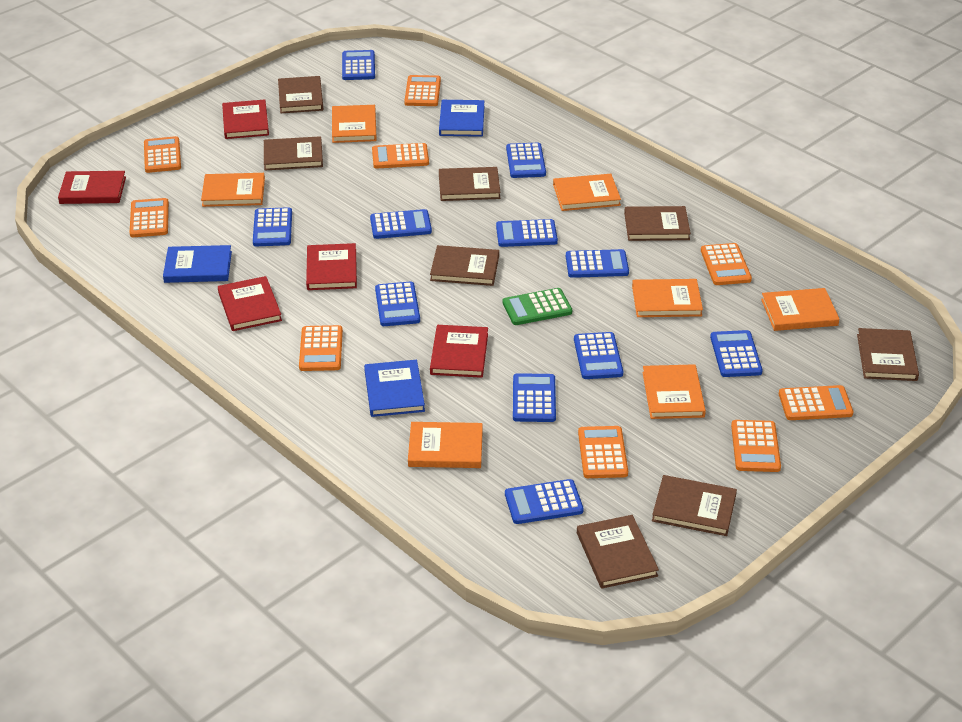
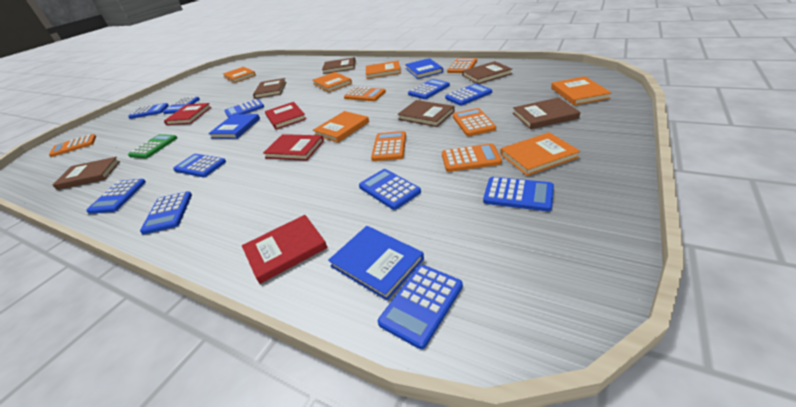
brown book: [264,136,323,170] [278,76,323,113] [430,245,499,286] [439,167,501,201] [577,515,659,589] [624,206,691,241] [652,475,737,536] [857,328,919,381] = 8 -> [53,157,120,190] [253,78,286,99] [322,57,356,74] [397,100,455,127] [462,61,512,84] [513,97,580,129] = 6
orange book: [201,173,265,207] [332,105,377,143] [408,422,483,468] [553,174,621,211] [632,279,703,317] [642,364,706,419] [761,288,839,331] = 7 -> [223,67,256,83] [312,72,352,92] [313,111,369,143] [366,61,401,79] [500,132,580,176] [551,76,612,106] = 6
orange calculator: [130,198,169,237] [144,136,181,173] [299,325,343,371] [372,143,429,169] [404,75,441,106] [578,426,628,478] [701,243,752,285] [731,420,781,472] [779,385,853,420] = 9 -> [49,134,96,157] [344,87,386,101] [371,131,406,161] [442,143,502,172] [447,58,477,73] [453,108,496,136] = 6
red book: [58,171,126,204] [218,276,282,331] [222,99,269,139] [306,243,357,290] [430,325,488,378] = 5 -> [164,103,211,125] [242,215,327,284] [263,134,324,161] [265,102,306,129] = 4

